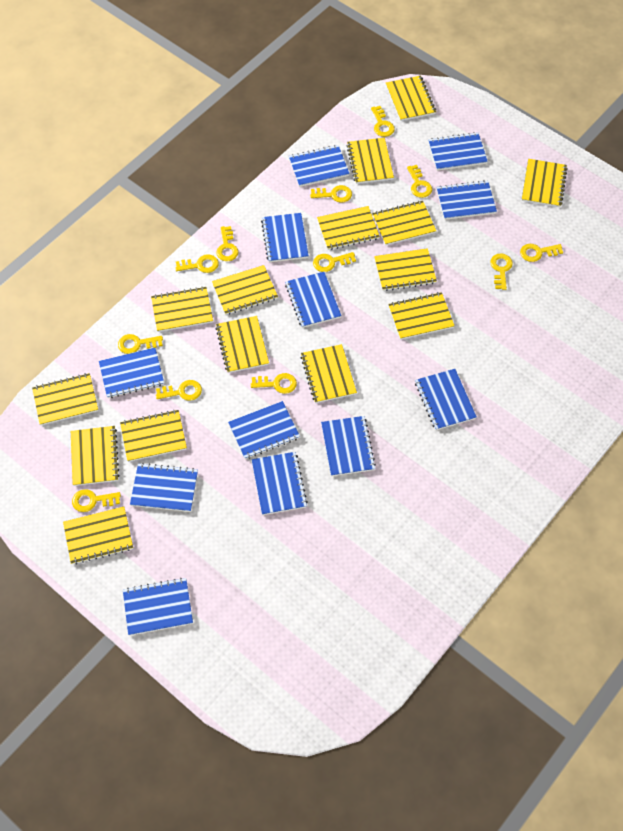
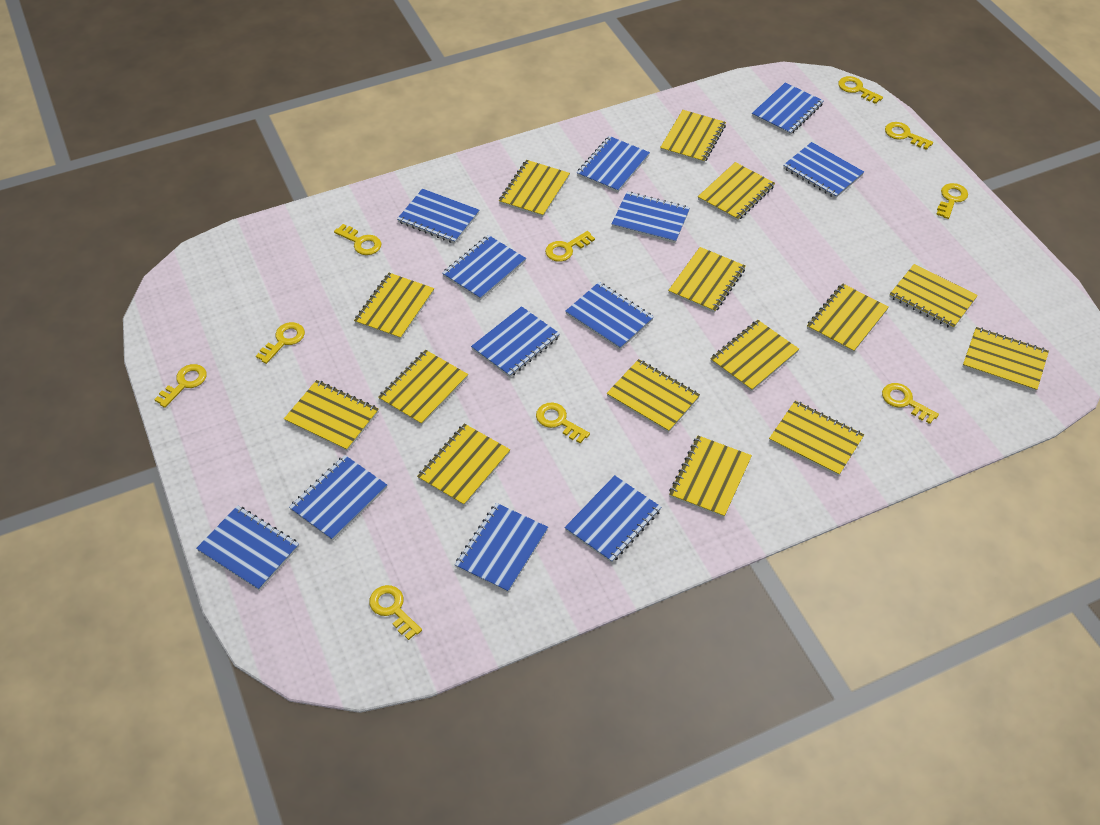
yellow key: [72,489,121,512] [118,334,163,354] [156,380,202,401] [175,254,219,273] [216,226,238,261] [251,373,297,394] [310,185,352,203] [313,252,356,272] [371,106,395,137] [407,165,432,198] [490,253,513,290] [520,244,563,262] = 12 -> [154,364,207,408] [256,322,305,364] [334,224,381,255] [369,585,422,640] [536,402,590,443] [545,231,595,262] [838,76,883,104] [882,383,939,424] [885,122,933,150] [936,183,968,219] = 10

